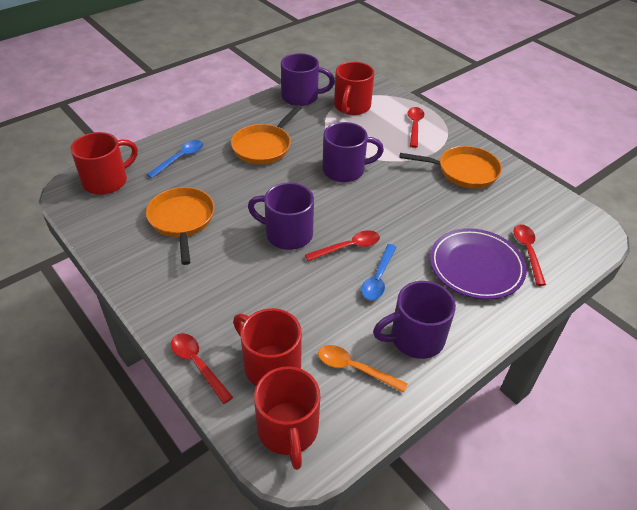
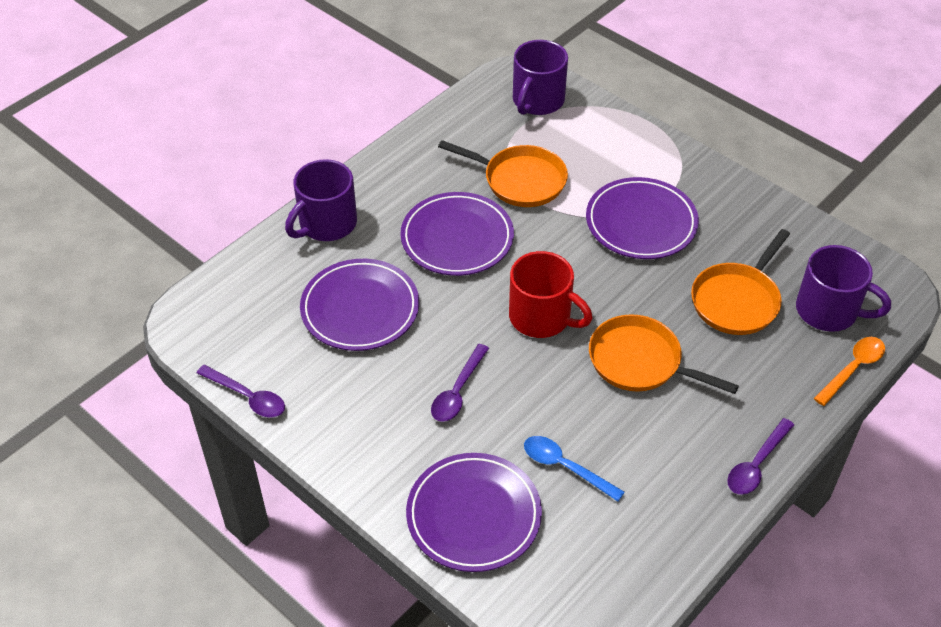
blue spoon: [147,140,203,178] [361,244,396,300] = 2 -> [524,436,625,501] = 1
purple mug: [248,183,314,250] [281,53,335,106] [322,122,384,182] [373,281,456,359] = 4 -> [285,159,357,241] [513,40,568,115] [796,245,891,332] = 3
purple plate: [430,228,527,300] = 1 -> [300,259,419,351] [400,192,514,276] [406,453,542,572] [586,177,699,259] = 4
purple spoon: none = 0 -> [197,365,285,418] [431,344,489,422] [727,418,794,495] = 3
red mug: [71,132,138,195] [233,308,302,386] [254,366,320,470] [334,62,374,115] = 4 -> [509,251,593,338] = 1
red spoon: [171,333,233,404] [305,231,380,261] [408,107,424,148] [514,225,546,286] = 4 -> none = 0

